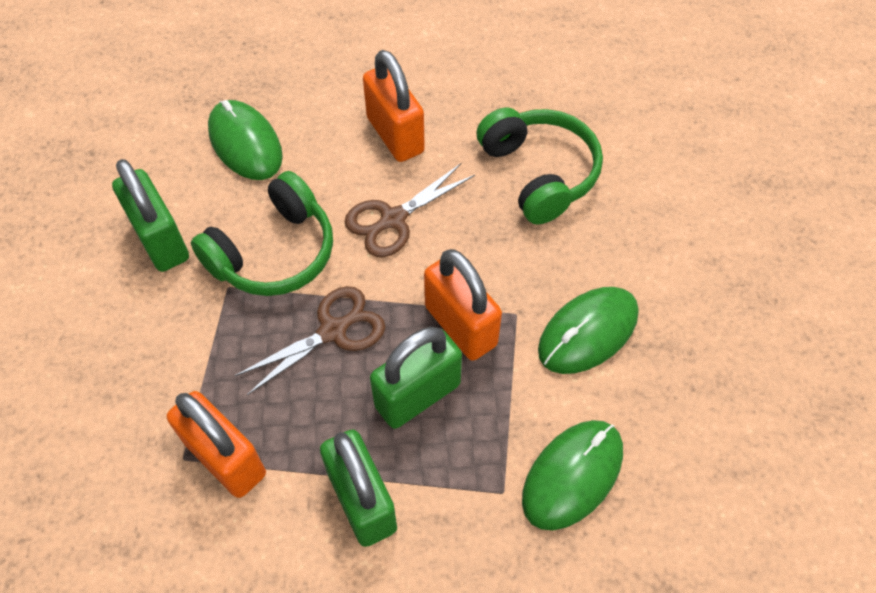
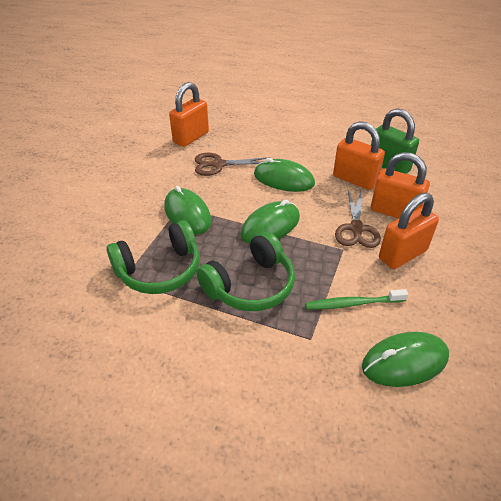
green mouse: [208,100,283,180] [522,420,623,530] [538,287,639,374] = 3 -> [164,186,211,234] [240,200,300,244] [254,158,315,192] [362,332,449,387] = 4
green padlock: [112,159,189,272] [320,429,397,547] [370,327,462,429] = 3 -> [371,108,419,174] = 1
green toothbrush: none = 0 -> [305,289,408,310] = 1
orange padlock: [167,391,266,498] [363,50,425,162] [424,249,502,361] = 3 -> [169,82,209,147] [333,121,385,190] [371,152,430,219] [379,193,439,269] = 4

